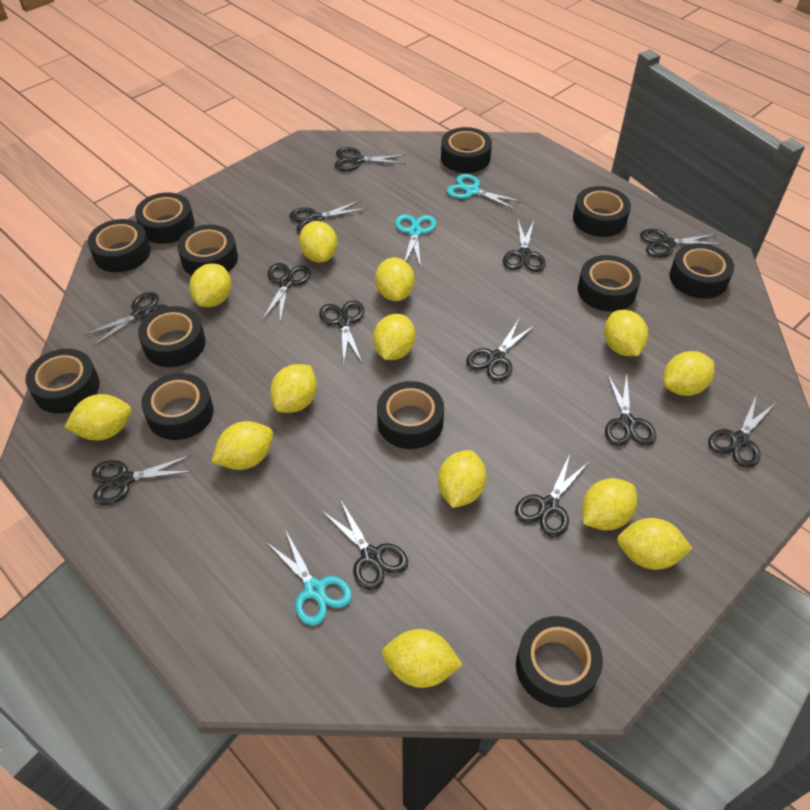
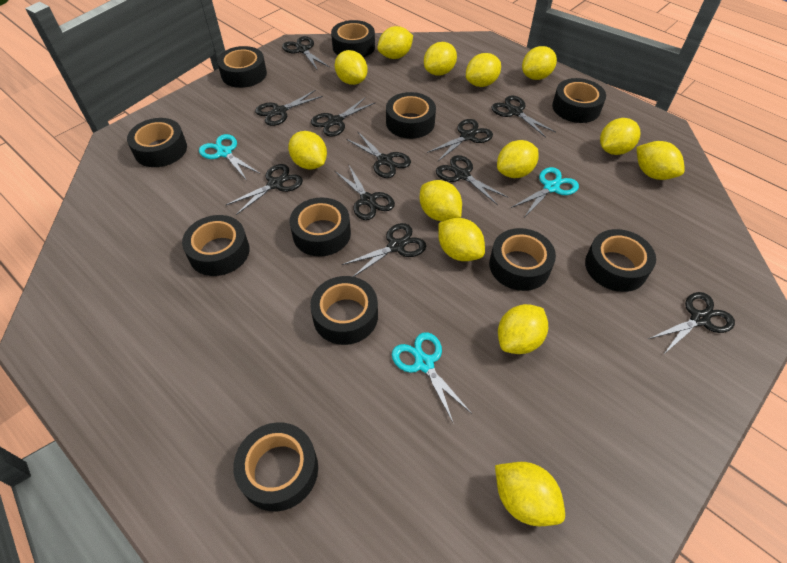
black scissors: [83,292,168,347] [92,455,194,505] [262,263,311,323] [289,200,367,233] [319,300,364,364] [323,499,408,590] [335,147,406,171] [466,319,535,382] [503,220,546,272] [515,454,589,537] [605,372,657,446] [640,229,722,258] [708,394,775,468] = 13 -> [226,164,303,215] [255,90,323,126] [282,36,329,71] [311,97,376,137] [335,166,395,220] [342,223,426,277] [346,131,411,178] [427,119,493,161] [436,155,507,205] [492,95,556,138] [648,292,735,355] = 11
black tape: [25,349,100,414] [88,219,151,272] [135,192,195,244] [138,306,206,367] [141,373,214,440] [177,225,238,275] [377,381,444,449] [441,127,492,173] [516,616,603,708] [573,186,631,237] [578,255,641,312] [669,243,734,299] = 12 -> [127,118,187,167] [182,215,250,276] [217,46,267,88] [233,422,318,512] [290,197,351,256] [310,276,378,345] [331,20,375,57] [386,92,436,139] [489,228,556,291] [552,78,606,123] [585,229,656,292] = 11

